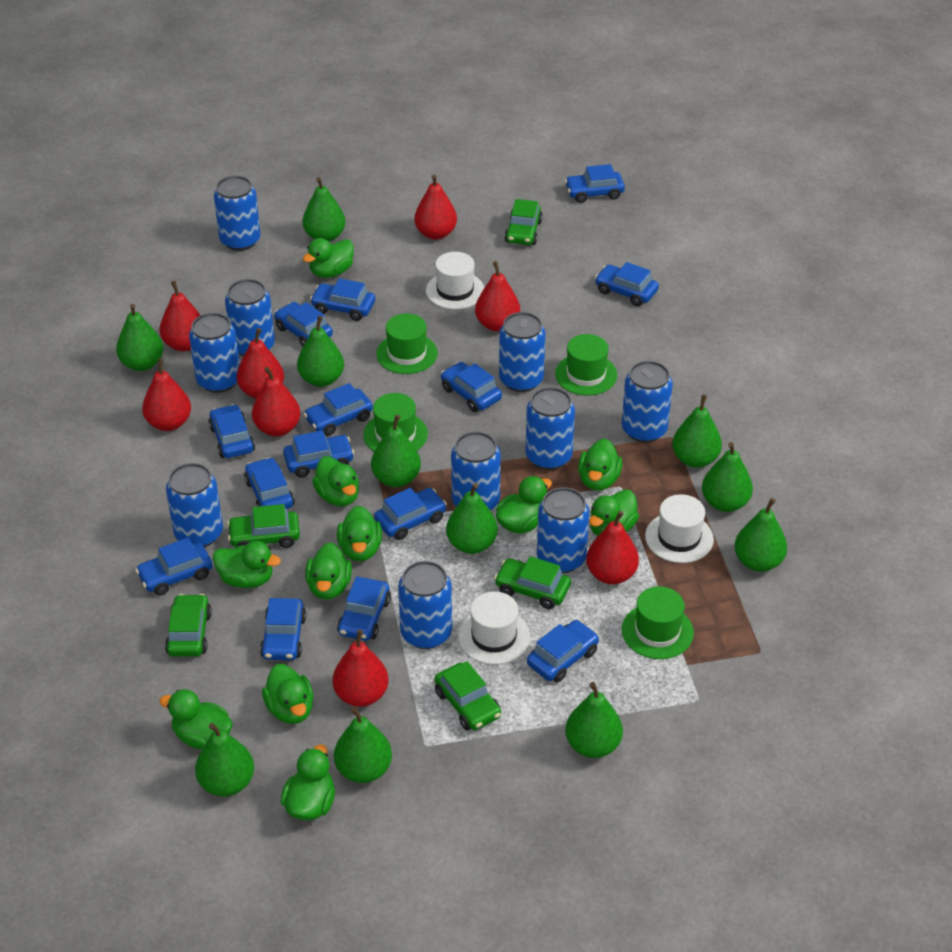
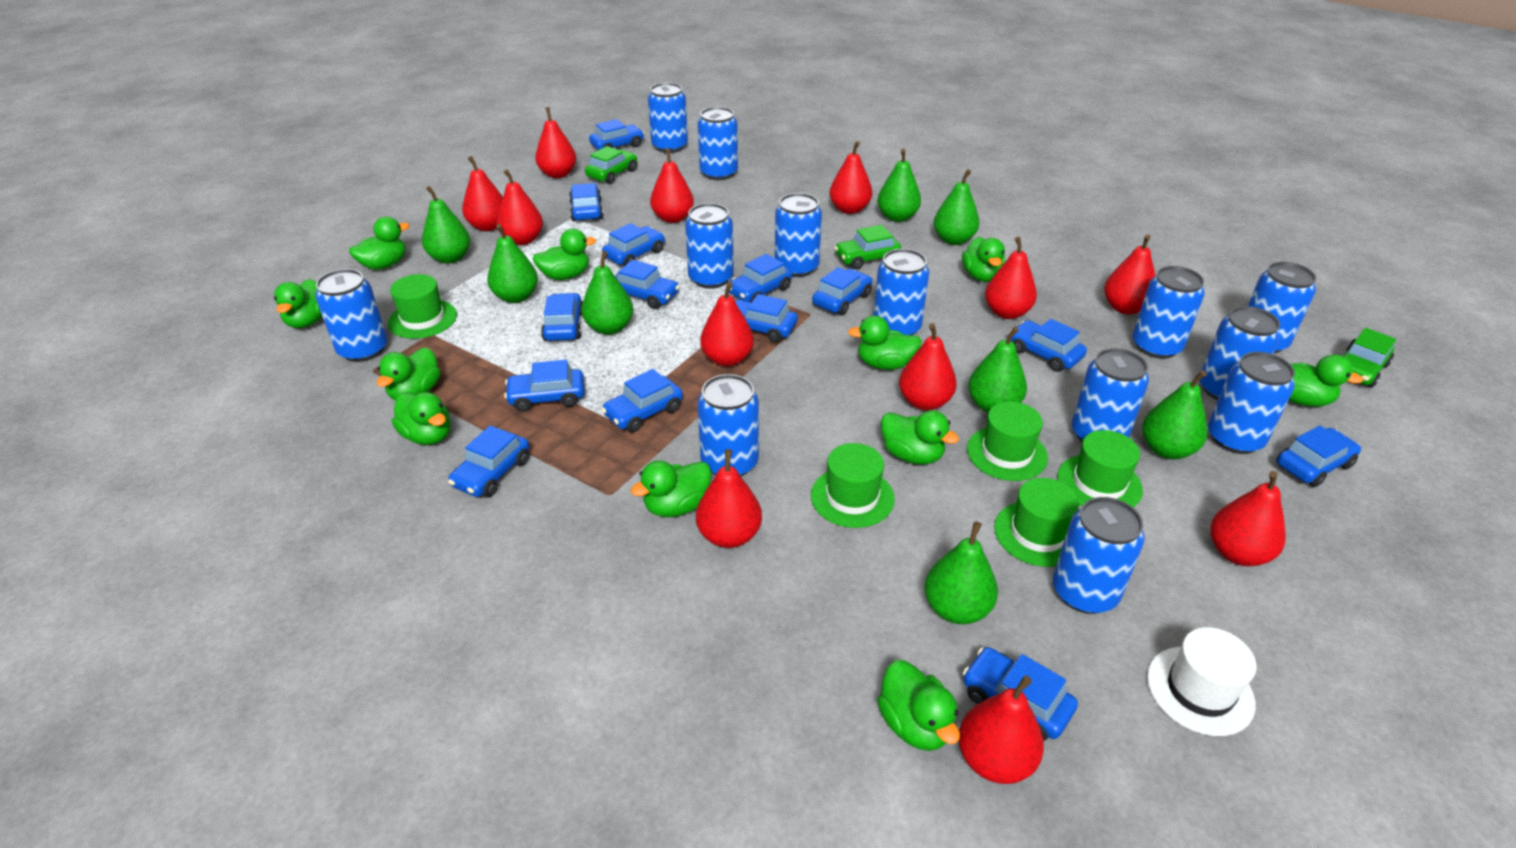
blue can: [166,463,223,547] [189,313,240,393] [214,176,261,251] [225,279,275,356] [398,561,452,649] [451,431,501,511] [499,312,546,392] [526,387,575,470] [537,487,589,573] [622,361,673,443] = 10 -> [315,269,388,362] [648,83,688,153] [685,203,734,289] [698,107,738,180] [698,374,759,477] [775,193,822,277] [873,249,929,336] [1053,497,1145,614] [1072,348,1149,442] [1133,266,1205,359] [1200,306,1280,400] [1208,352,1295,454] [1248,262,1316,354] = 13
green car: [165,594,212,657] [227,504,300,548] [435,661,501,730] [494,556,571,609] [504,199,543,245] = 5 -> [585,146,637,184] [834,225,901,270] [1343,328,1396,388] = 3
green hat: [363,393,428,451] [376,314,438,374] [555,334,617,396] [622,586,694,659] = 4 -> [388,274,457,339] [811,443,895,528] [967,401,1048,481] [994,478,1079,567] [1057,430,1143,507] = 5
green pear: [116,304,163,371] [195,723,254,797] [297,316,344,387] [303,177,345,242] [334,707,392,783] [371,415,421,487] [446,483,498,554] [565,682,623,758] [672,395,722,468] [702,442,753,512] [734,498,787,572] = 11 -> [422,186,470,264] [487,224,538,303] [581,251,633,335] [877,149,921,222] [924,521,998,624] [934,169,979,245] [968,327,1027,413] [1142,370,1207,459] = 8
red pear: [142,358,191,431] [160,281,200,351] [237,328,284,399] [252,367,300,437] [333,630,389,707] [414,174,457,240] [475,261,520,332] [586,511,639,585] = 8 -> [462,156,503,231] [497,169,543,245] [535,107,576,178] [650,148,694,223] [696,449,762,548] [700,282,754,366] [830,141,872,214] [899,323,957,410] [959,675,1044,784] [985,237,1037,319] [1104,234,1155,314] [1210,471,1286,566] = 12
white hat: [426,252,484,309] [458,591,530,665] [645,494,714,563] = 3 -> [1147,627,1256,736] = 1

